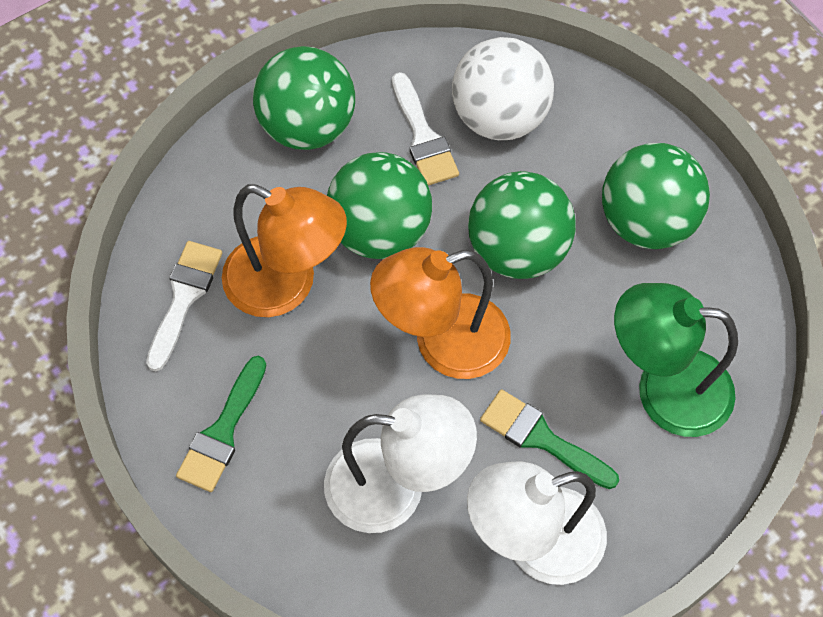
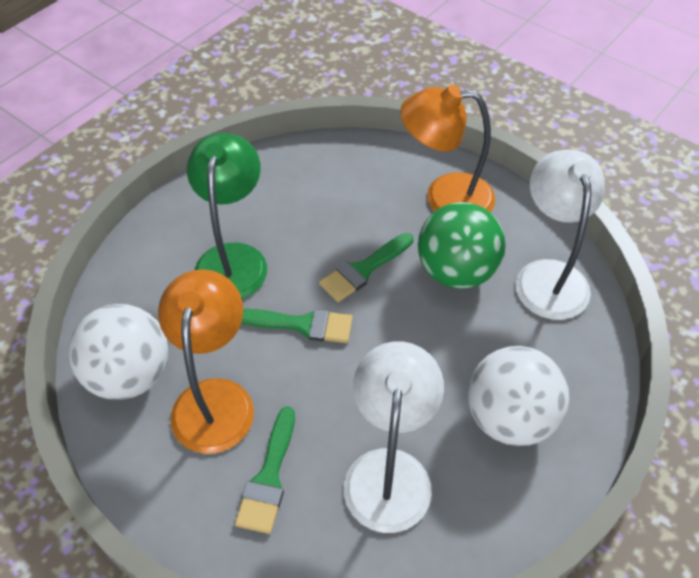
green ball: [253,46,355,150] [327,152,432,259] [468,171,576,279] [602,143,710,249] = 4 -> [418,202,506,289] = 1
green brush: [176,356,266,492] [480,389,619,489] = 2 -> [235,406,295,534] [242,309,353,343] [319,233,414,302] = 3
white ball: [452,37,554,140] = 1 -> [69,304,168,400] [468,346,569,446] = 2
white brush: [146,241,222,371] [392,72,459,186] = 2 -> none = 0

